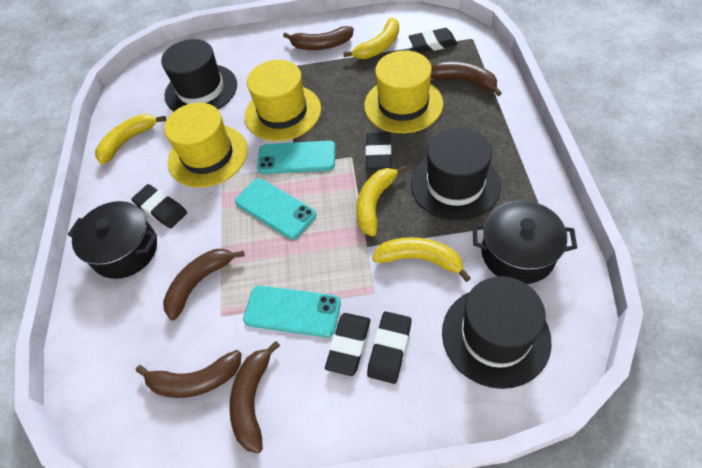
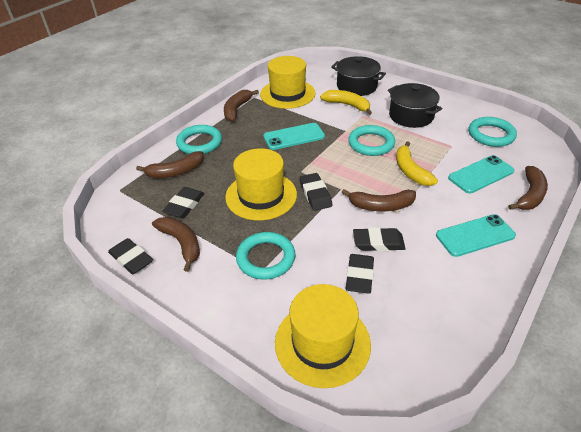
black hat: [161,39,237,111] [411,128,501,221] [442,276,552,389] = 3 -> none = 0
turquoise ring: none = 0 -> [176,125,222,154] [236,232,296,280] [348,125,395,156] [469,117,517,147] = 4
yellow banana: [95,114,166,165] [343,18,399,59] [356,165,407,236] [372,237,471,282] = 4 -> [320,90,372,115] [396,141,438,186] = 2

